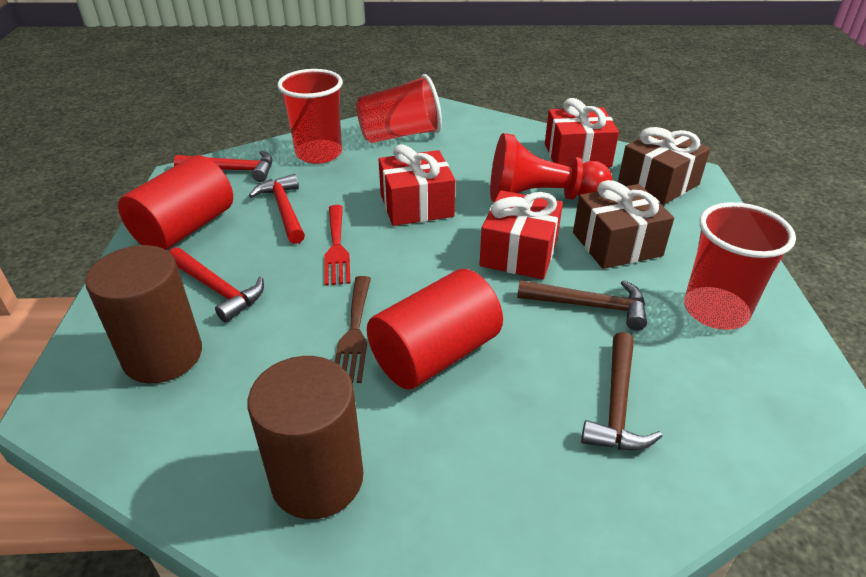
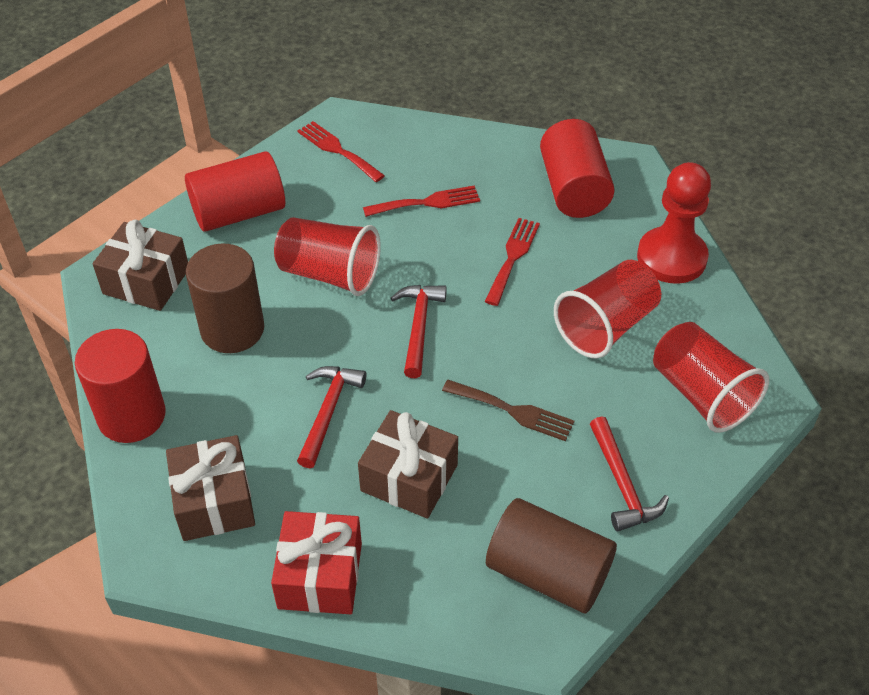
brown gift: [573,180,674,269] [618,127,710,205] = 2 -> [93,220,188,311] [166,435,255,541] [358,410,458,519] = 3
brown hammer: [517,280,647,330] [581,332,662,450] = 2 -> none = 0
red cylinder: [118,155,233,250] [367,269,503,390] = 2 -> [75,329,166,443] [185,151,285,232] [540,119,614,218] = 3
red fork: [324,205,351,286] = 1 -> [298,121,385,182] [363,185,480,217] [484,218,540,306] = 3
red gift: [378,144,455,226] [479,190,563,279] [545,98,619,167] = 3 -> [271,511,362,614] = 1

